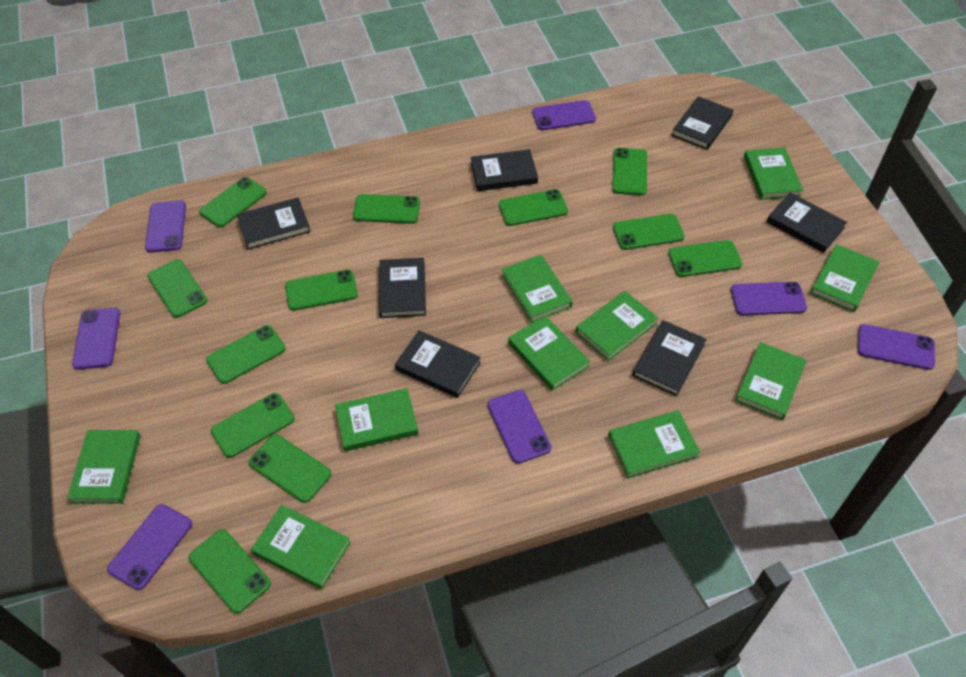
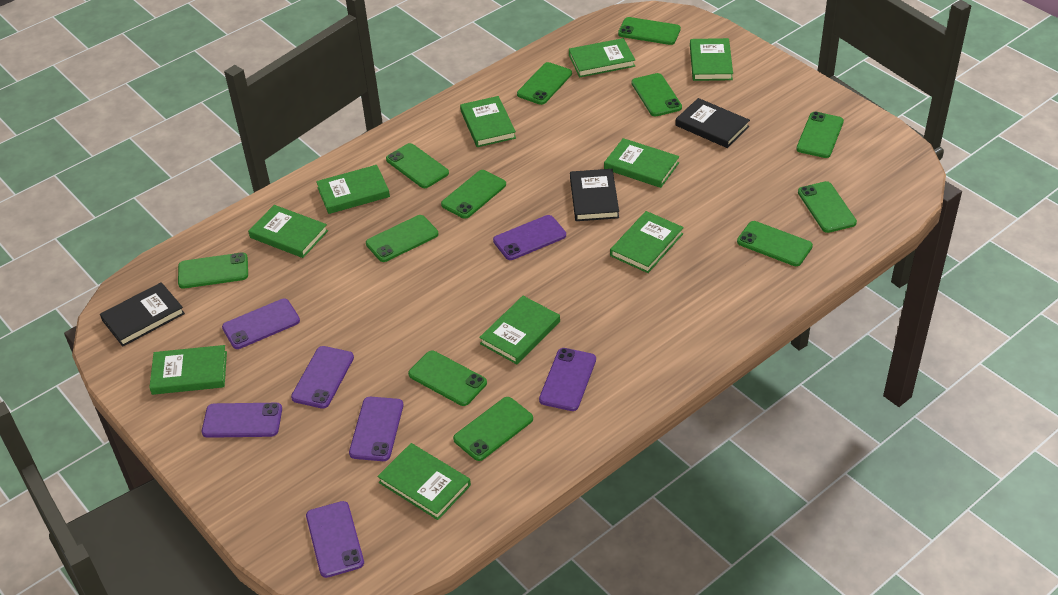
black book: [237,197,311,250] [379,258,426,318] [395,330,481,398] [471,149,538,191] [632,320,706,396] [672,96,733,150] [767,193,847,253] = 7 -> [100,282,185,347] [570,169,619,221] [675,98,750,148] = 3

